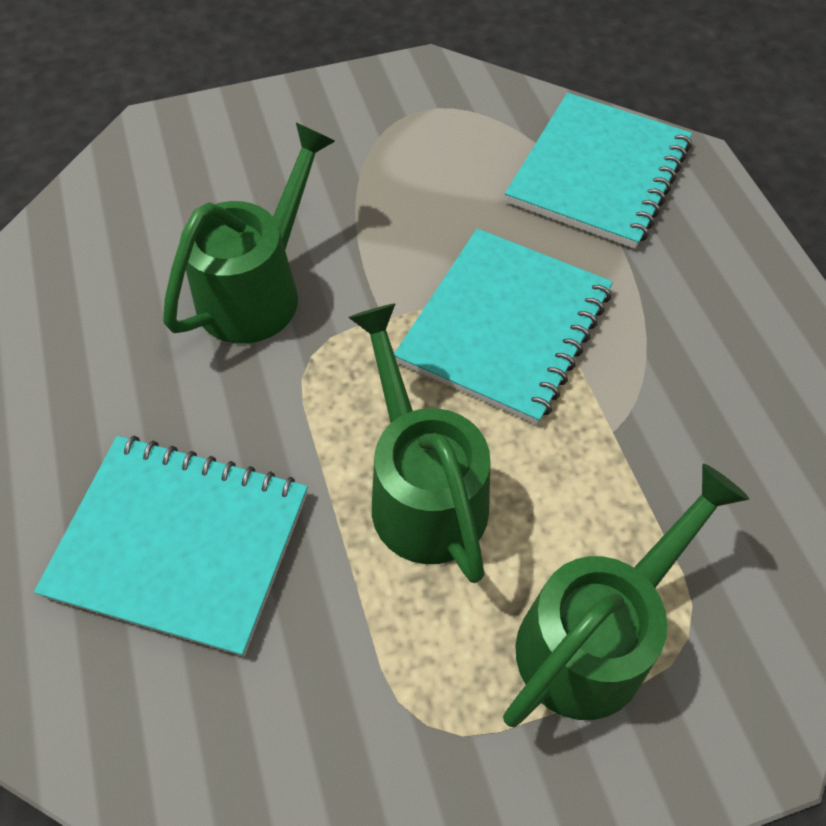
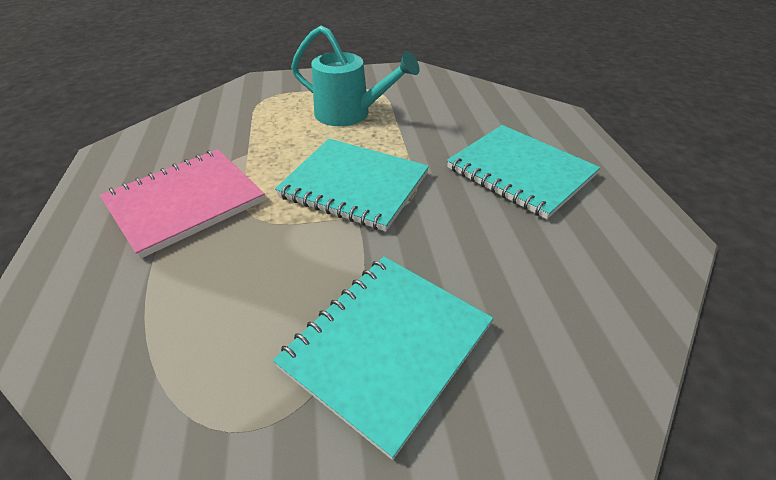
green watering can: [163,123,335,344] [348,303,490,583] [503,464,749,727] = 3 -> none = 0
pink notebook: none = 0 -> [100,149,265,259] = 1
turquoise watering can: none = 0 -> [291,26,420,126] = 1

